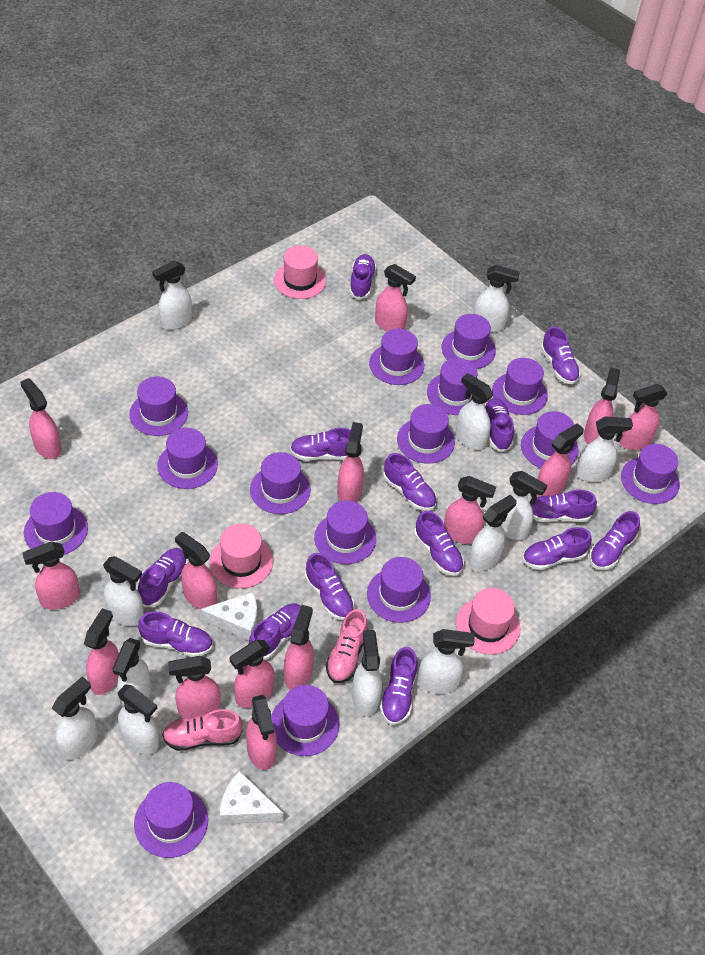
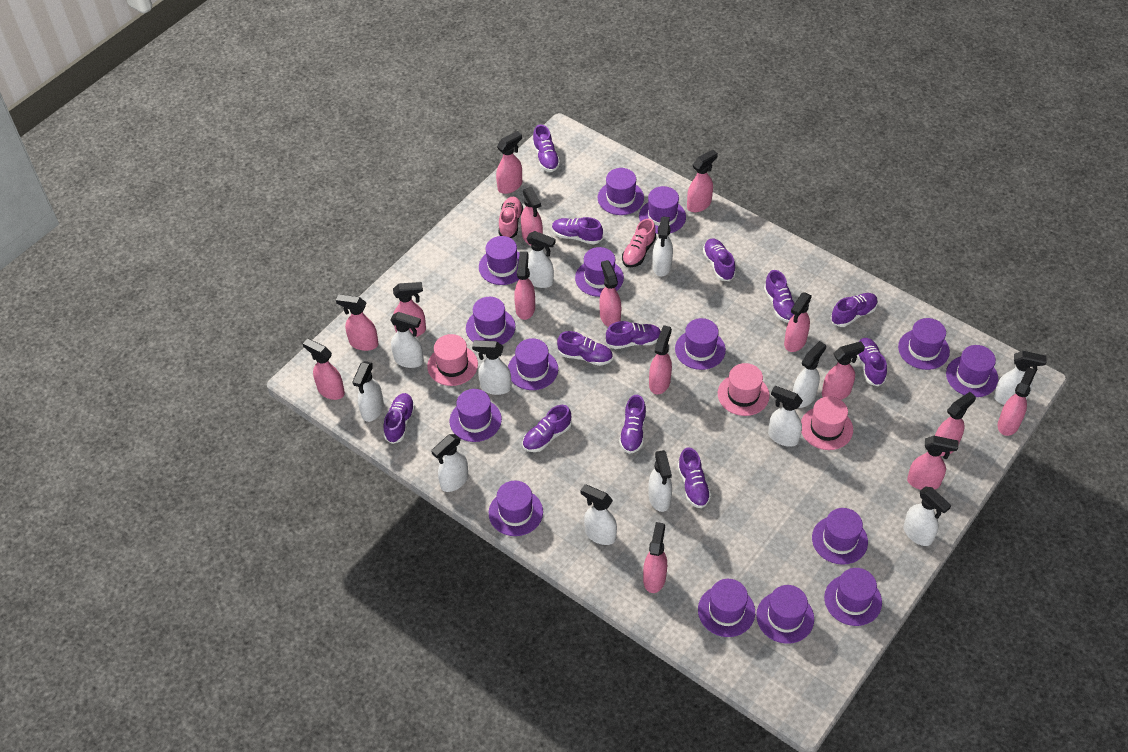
pink spray bottle: [20,378,61,459] [22,541,80,609] [84,608,119,695] [168,656,220,718] [175,532,217,609] [230,640,274,708] [246,695,277,770] [284,605,314,690] [337,422,364,502] [375,264,416,331] [444,476,496,544] [536,423,584,497] [584,367,620,444] [619,384,668,450] = 14 -> [303,339,345,400] [336,294,379,351] [393,282,426,337] [496,131,522,194] [514,251,535,320] [521,187,543,245] [599,260,621,327] [643,522,667,593] [649,325,672,394] [687,150,718,212] [784,293,812,352] [822,341,865,400] [907,436,958,490] [935,392,976,456] [998,367,1036,436] = 15
purple shoe: [138,548,188,607] [138,611,213,657] [249,604,301,660] [290,428,351,461] [305,553,355,620] [349,254,376,299] [380,647,418,725] [383,453,437,511] [414,511,464,576] [485,398,514,452] [522,527,592,570] [529,489,597,522] [541,326,581,384] [589,511,640,570] = 14 -> [383,393,415,444] [522,405,572,452] [532,125,560,172] [552,217,603,245] [557,331,613,366] [606,321,661,349] [619,395,646,454] [678,448,711,508] [703,239,736,281] [764,270,795,322] [831,293,878,327] [857,338,887,386] = 12
white cheese: [200,592,257,641] [220,771,283,825] = 2 -> none = 0

